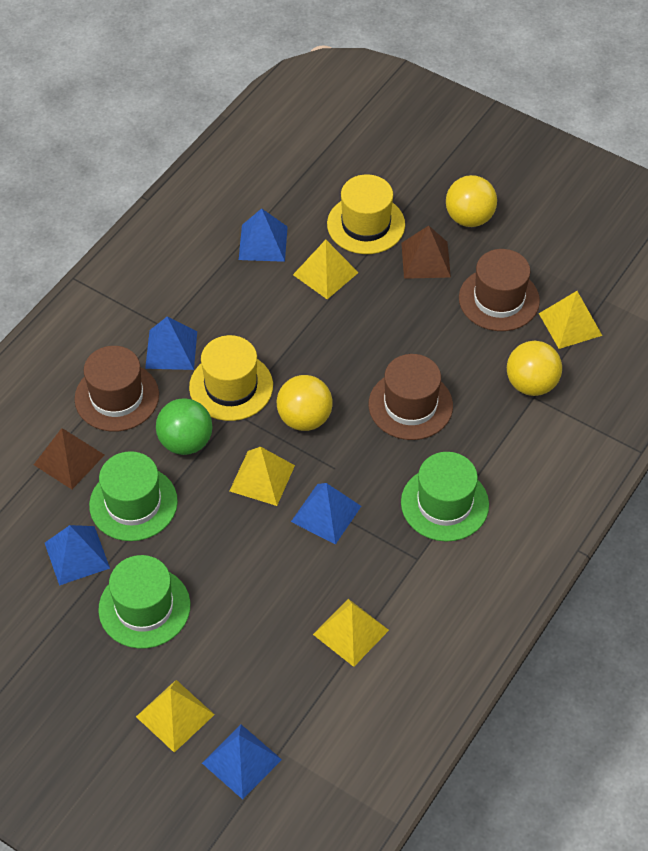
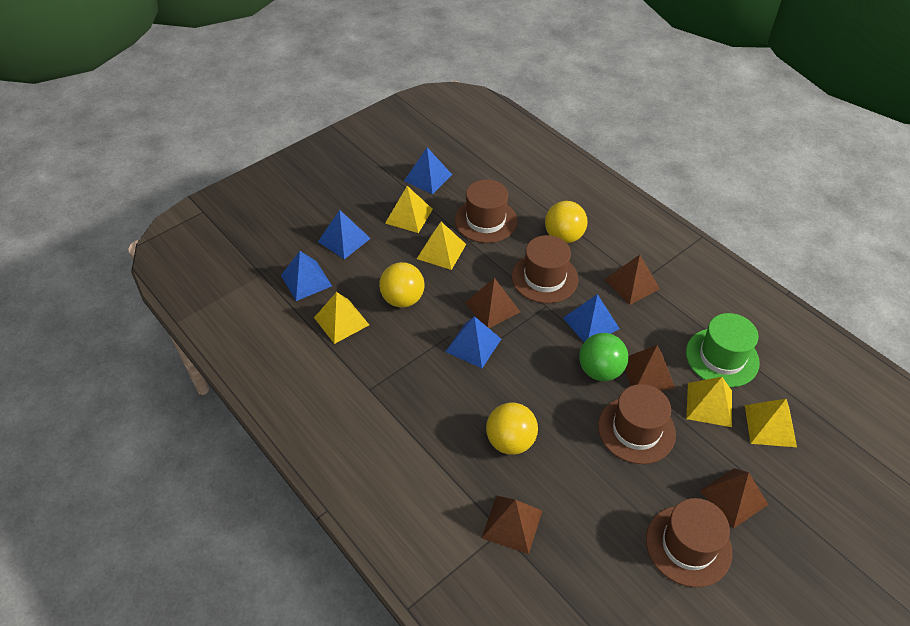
brown hat: [74,346,159,432] [368,354,453,440] [459,249,540,331] = 3 -> [455,179,517,243] [512,235,579,303] [598,384,676,464] [646,498,732,587] = 4
brown pyramid: [34,428,104,489] [401,225,451,279] = 2 -> [465,278,520,328] [482,496,542,554] [605,255,660,305] [625,345,675,390] [700,468,768,529] = 5
green hat: [89,451,178,541] [98,555,190,649] [401,452,489,542] = 3 -> [686,313,760,387] = 1
yellow hat: [189,335,273,421] [327,174,405,254] = 2 -> none = 0

